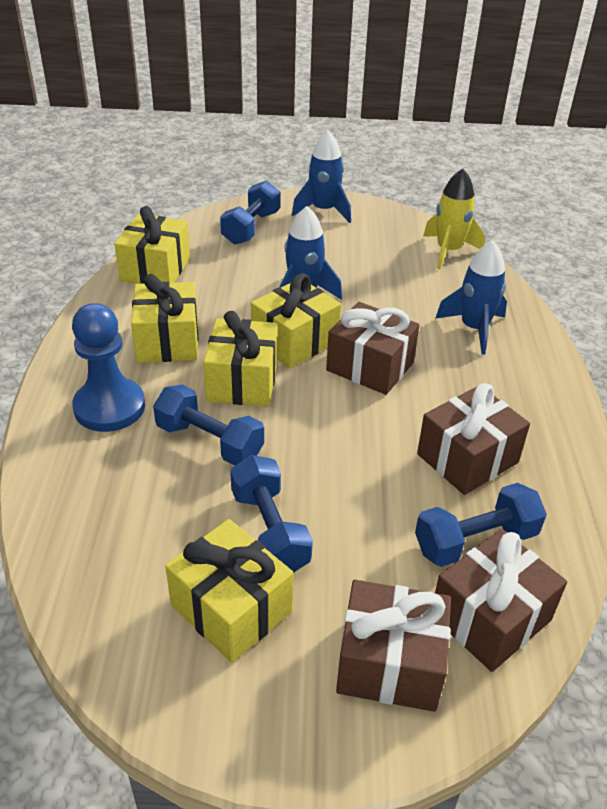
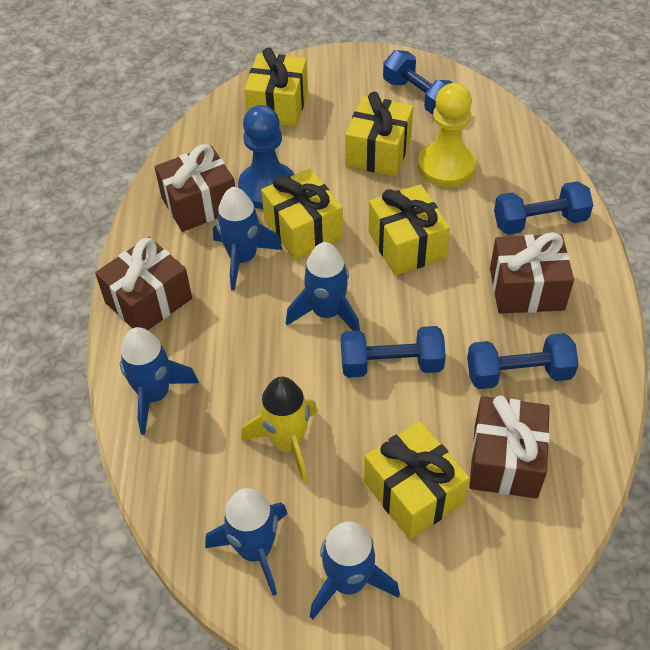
blue rocket: [279,206,342,300] [292,131,351,223] [435,241,507,355] = 3 -> [120,327,199,435] [205,488,288,596] [213,187,283,291] [286,242,360,331] [310,521,400,620] = 5
yellow pawn: none = 0 -> [418,83,476,187] = 1

